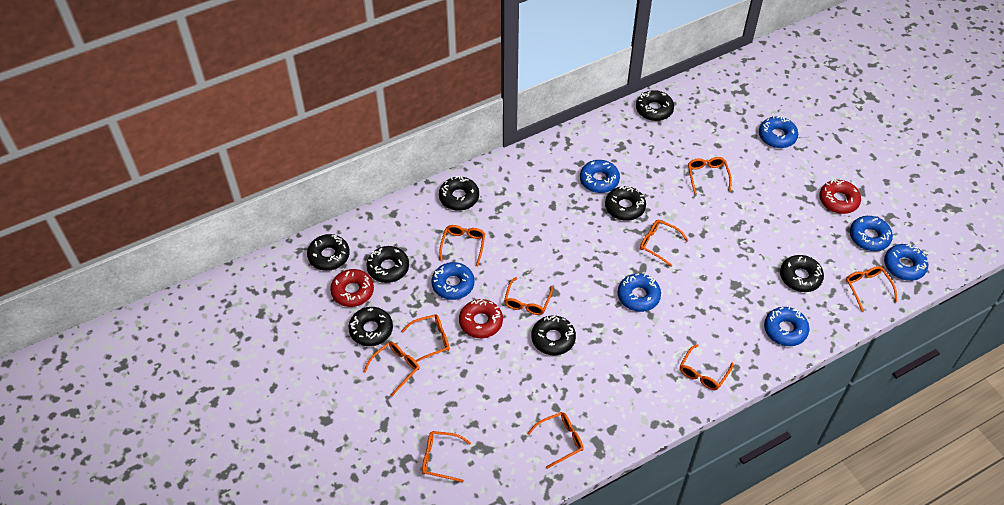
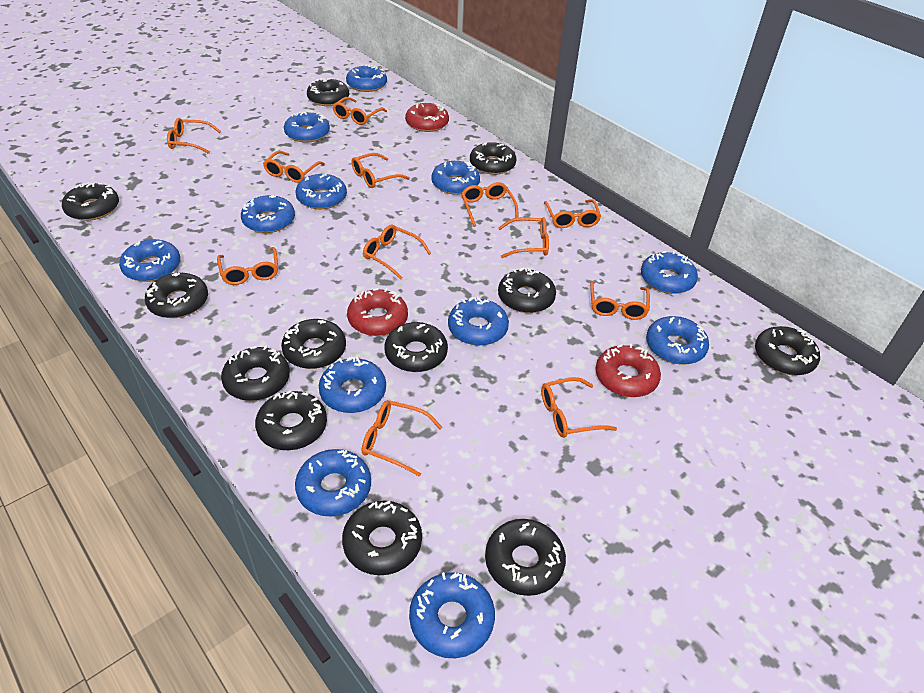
black donut: [307,234,350,271] [348,307,393,346] [366,246,409,283] [439,176,479,211] [531,315,576,355] [605,186,646,221] [636,90,674,121] [780,255,824,292] = 8 -> [62,182,119,221] [145,273,208,318] [221,345,290,401] [255,390,327,450] [281,319,346,369] [307,78,349,106] [342,501,422,575] [384,322,448,372] [470,142,517,175] [485,519,566,596] [498,267,556,313] [755,326,820,375] = 12
blue donut: [431,262,475,300] [580,160,620,193] [618,273,661,312] [759,116,798,148] [764,306,809,346] [850,216,893,251] [884,244,928,281] = 7 -> [119,239,180,282] [241,195,295,233] [284,111,330,143] [295,174,347,209] [295,449,371,517] [319,356,386,413] [346,65,387,92] [409,572,495,658] [431,161,480,195] [448,296,509,346] [641,251,698,294] [646,316,709,365] = 12
orange glasses: [363,342,419,396] [402,314,450,362] [422,431,471,482] [440,225,485,266] [504,277,553,315] [527,412,584,469] [640,220,689,267] [680,344,733,390] [688,157,732,194] [846,266,897,312] = 10 -> [167,118,221,154] [217,247,278,285] [263,151,325,183] [333,97,387,125] [351,153,410,188] [362,400,442,477] [363,225,431,279] [461,182,518,227] [498,217,549,258] [541,377,617,438] [544,199,601,228] [590,281,650,320] = 12

